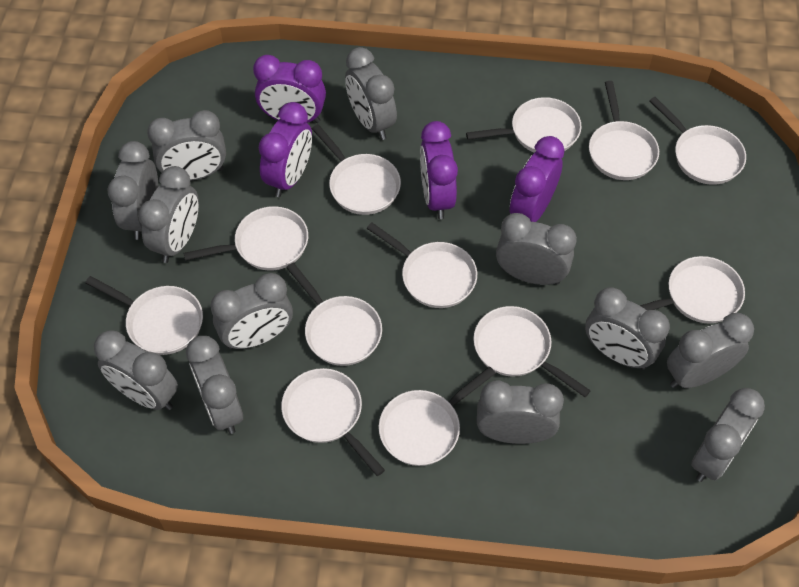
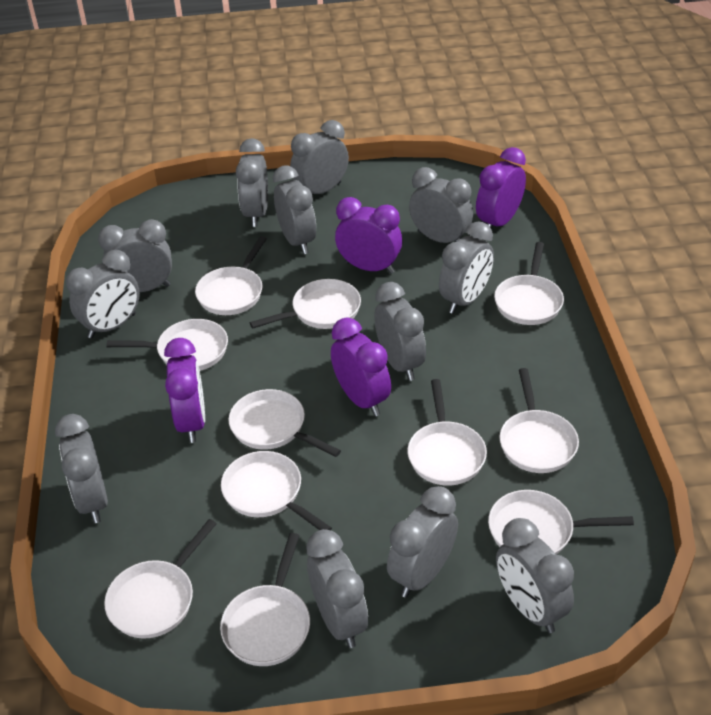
white pan: [85,276,203,355] [183,206,308,271] [281,368,385,476] [286,263,382,366] [312,124,401,215] [366,222,477,308] [379,367,496,466] [466,97,581,153] [474,306,591,397] [589,81,659,180] [640,256,745,324] [649,97,746,185] = 12 -> [104,519,217,639] [106,319,228,371] [195,236,267,315] [220,533,310,666] [221,451,332,530] [229,389,341,457] [250,279,361,329] [407,379,487,486] [488,490,634,555] [494,242,564,325] [499,368,579,473] = 11

